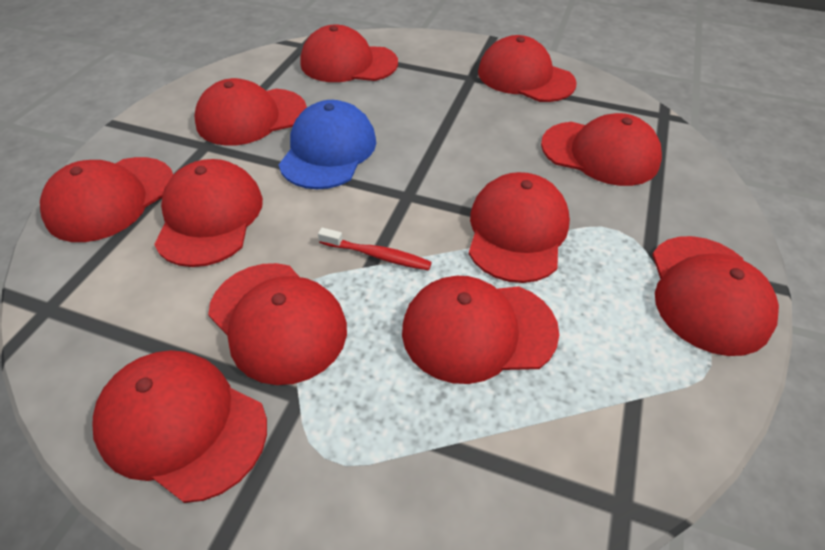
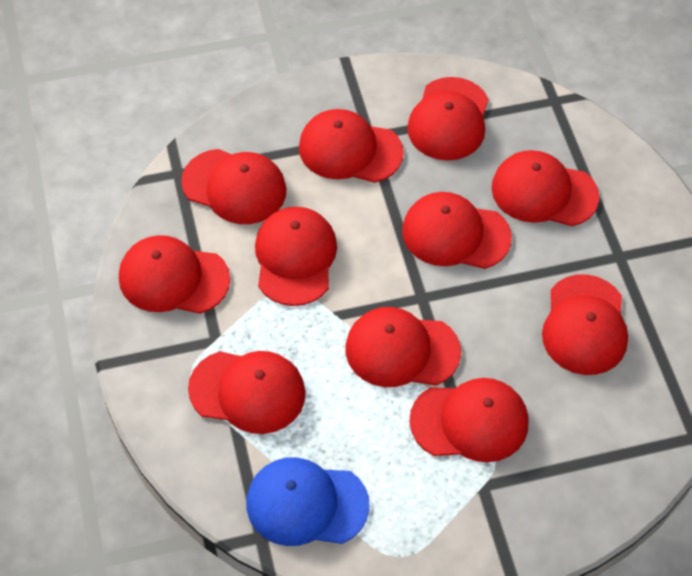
red toothbrush: [318,228,432,271] = 1 -> none = 0

